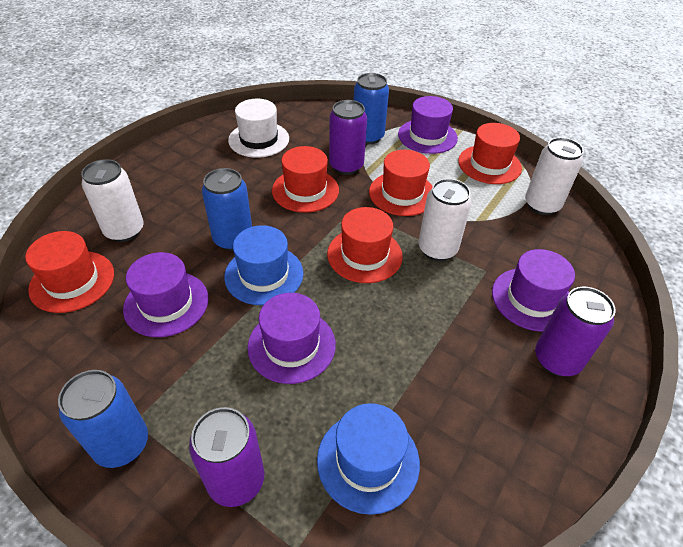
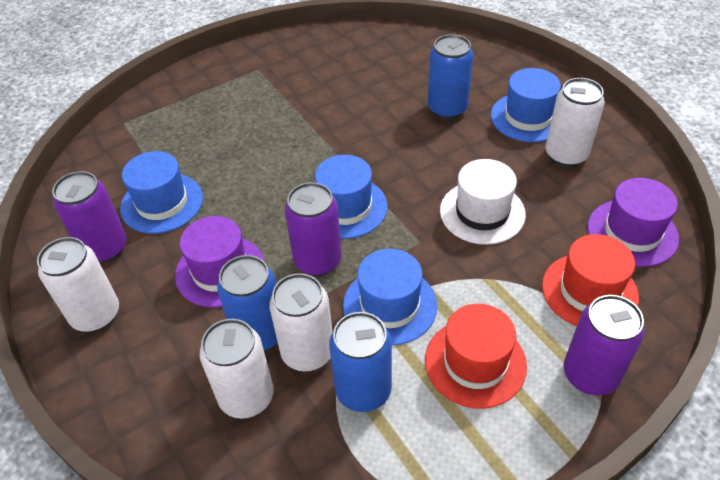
blue hat: [224,225,304,305] [317,403,420,515] = 2 -> [120,151,203,234] [315,155,387,239] [343,249,437,345] [491,68,561,142] = 4
purple hat: [123,252,209,337] [247,293,336,384] [398,96,458,154] [492,249,575,332] = 4 -> [175,216,265,308] [588,178,679,267] = 2
red hat: [25,231,114,313] [272,146,339,213] [327,207,403,283] [369,150,433,216] [458,123,522,184] = 5 -> [425,304,527,409] [542,234,639,326] = 2
white can: [81,159,144,242] [418,179,472,261] [525,137,584,215] = 3 -> [37,237,119,332] [200,319,274,419] [269,273,333,371] [546,78,605,167] = 4

